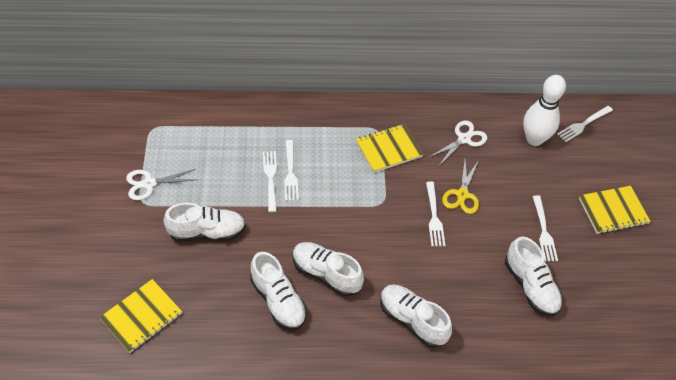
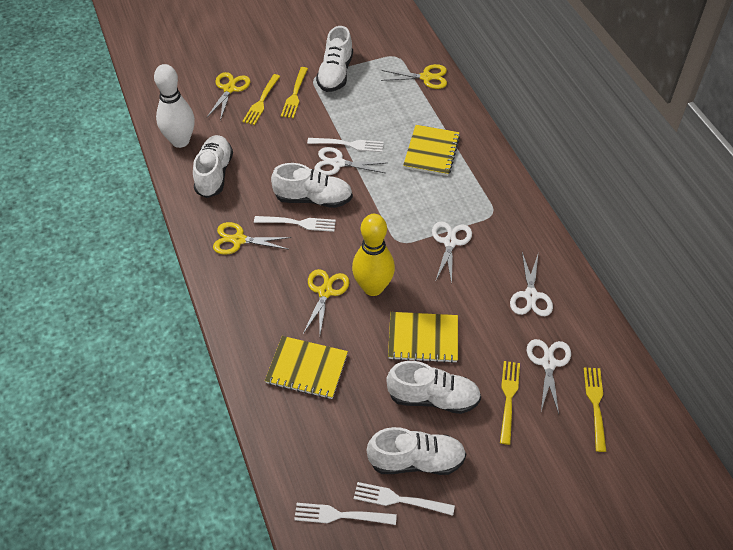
white fork: [263,151,277,212] [284,140,299,201] [426,182,445,246] [533,195,558,261] [557,106,613,142] = 5 -> [254,216,336,232] [294,503,397,525] [307,138,384,152] [354,482,455,516] = 4
white scissors: [126,169,196,200] [429,120,487,166] = 2 -> [314,147,385,175] [432,221,472,284] [510,252,553,316] [527,339,571,414] = 4
yellow bowling pin: none = 0 -> [352,214,395,296] = 1
yellow fork: none = 0 -> [242,74,280,125] [281,67,308,118] [500,361,520,445] [584,368,607,452] = 4
yellow scissors: [442,160,479,214] = 1 -> [207,72,250,121] [213,222,292,255] [303,269,349,334] [381,64,447,89] = 4

